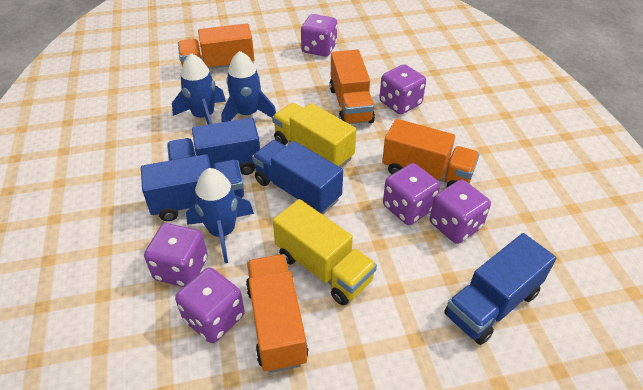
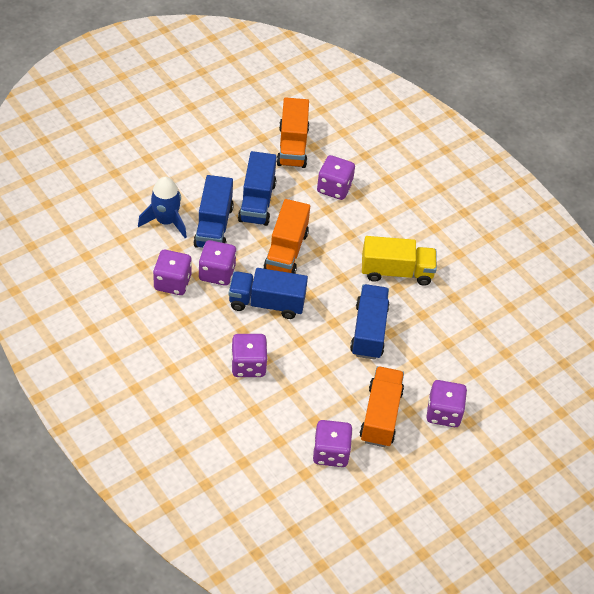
blue rocket: [172,53,226,124] [186,168,254,263] [221,51,276,122] = 3 -> [138,177,187,238] = 1
orange truck: [178,23,255,69] [246,254,309,373] [329,50,375,124] [382,119,480,187] = 4 -> [264,199,310,274] [277,97,309,168] [360,366,404,447] = 3
yellow truck: [272,103,356,167] [273,199,377,305] = 2 -> [362,236,437,286] = 1

